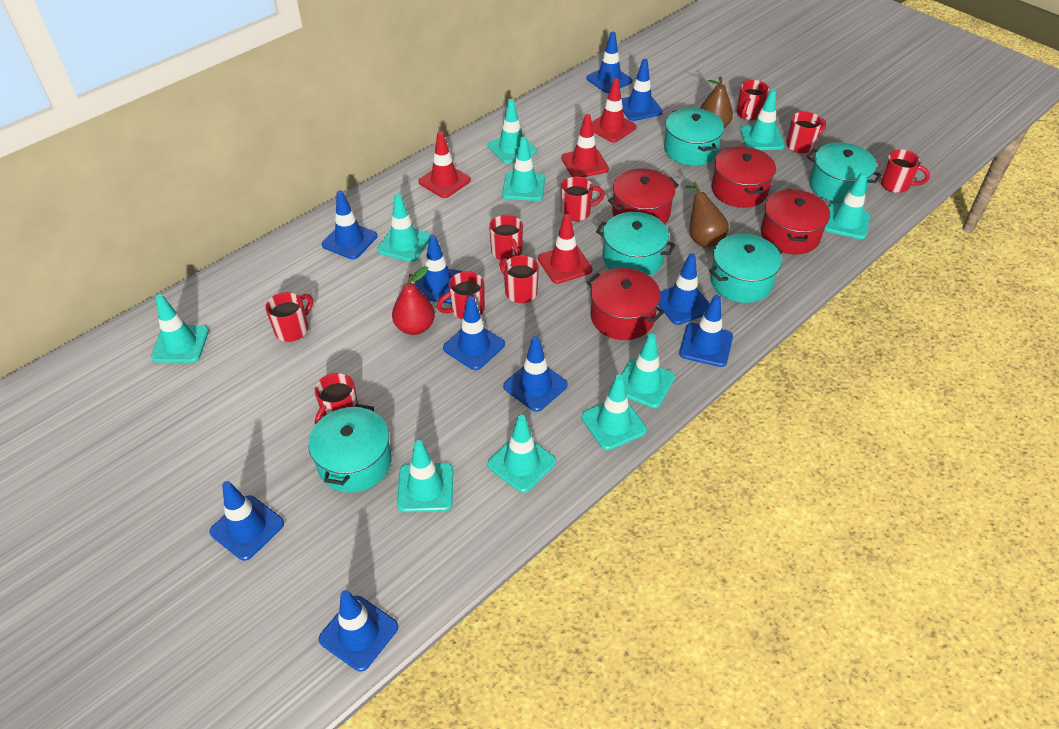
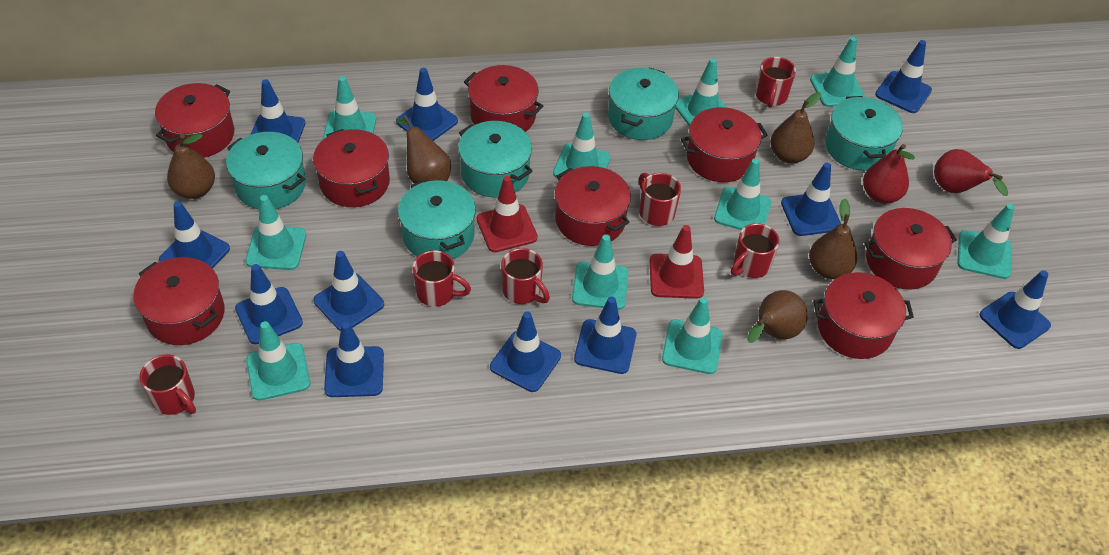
blue traffic cone: [209,481,284,561] [319,590,398,671] [322,190,377,259] [415,235,462,304] [443,296,505,370] [503,336,568,412] [586,32,633,93] [622,59,663,121] [658,253,710,325] [679,295,733,367] = 10 -> [159,201,230,269] [235,264,303,344] [251,79,305,143] [314,251,384,331] [324,322,384,397] [396,68,458,141] [490,311,561,392] [574,296,636,374] [781,163,841,236] [875,40,932,113] [980,270,1051,349] = 11
brown pear: [685,182,729,248] [700,76,733,128] = 2 -> [167,134,215,199] [396,115,451,184] [747,290,808,343] [770,92,821,164] [809,198,857,279] = 5
red mug: [266,292,313,342] [315,373,358,425] [437,271,485,319] [489,215,523,260] [499,255,539,303] [561,176,605,221] [736,80,769,120] [786,111,826,153] [880,149,930,193] = 9 -> [140,355,196,415] [413,250,471,307] [501,248,550,304] [639,173,681,226] [731,223,780,278] [755,57,796,108] = 6
red pear: [392,266,435,335] = 1 -> [863,144,915,204] [934,149,1008,196] = 2
red pot: [587,268,664,340] [608,168,679,224] [712,146,776,208] [761,189,830,254] = 4 -> [133,257,224,345] [155,83,234,158] [313,129,390,207] [464,65,543,132] [555,166,631,246] [681,107,768,182] [813,272,914,359] [864,208,957,290] = 8
red traffic cone: [418,131,471,198] [538,214,593,284] [561,114,609,178] [592,78,637,143] = 4 -> [477,176,538,252] [650,225,704,299] = 2

